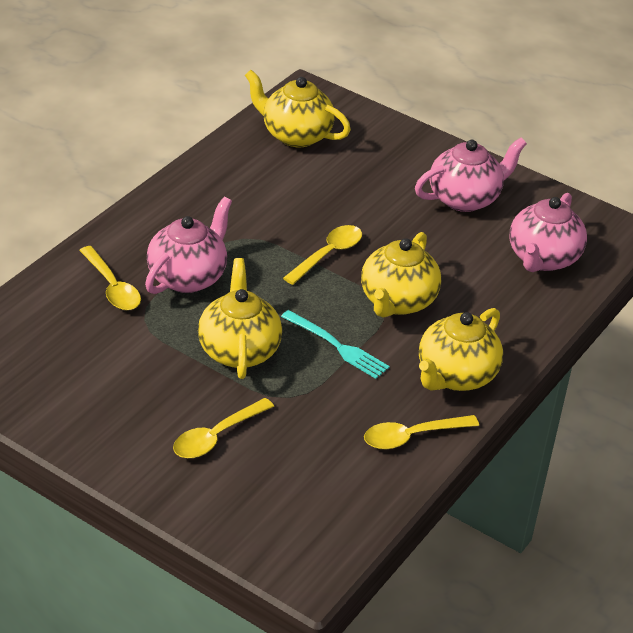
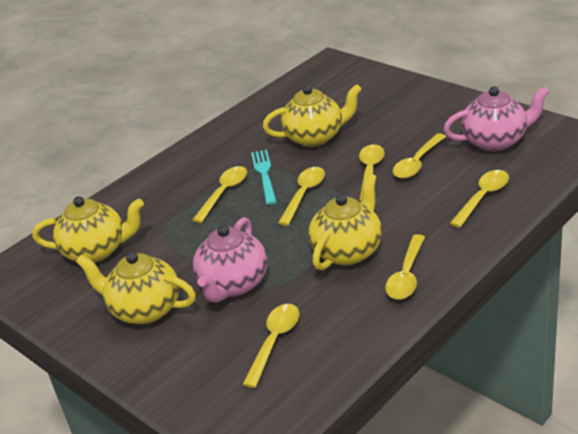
pink teapot: [145,197,232,294] [415,138,527,212] [509,193,587,272] = 3 -> [193,217,267,303] [443,86,550,152] = 2
yellow spoon: [79,246,141,310] [173,398,274,458] [283,225,362,285] [364,415,479,449] = 4 -> [192,166,247,223] [242,304,299,388] [278,167,325,226] [359,144,385,201] [385,234,425,300] [393,133,446,179] [449,170,509,228] = 7

